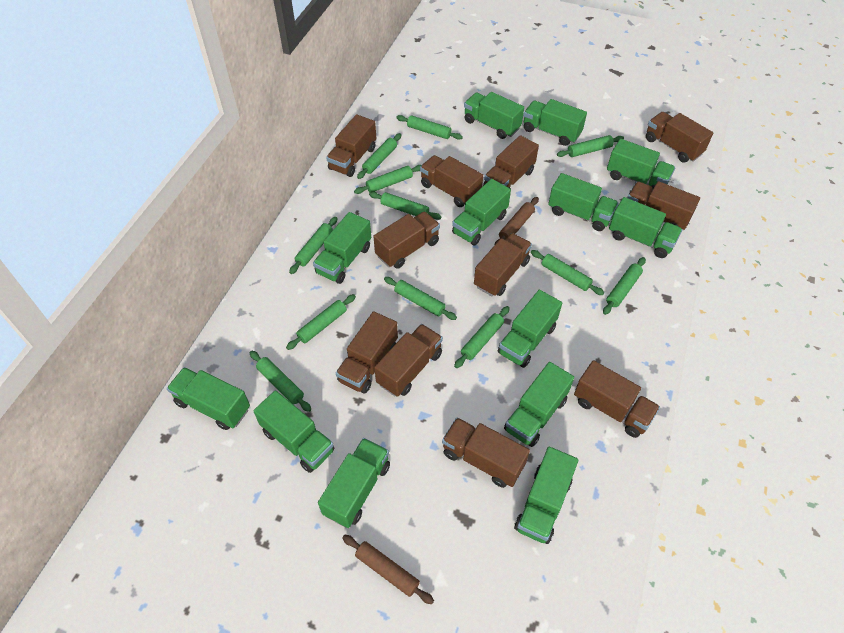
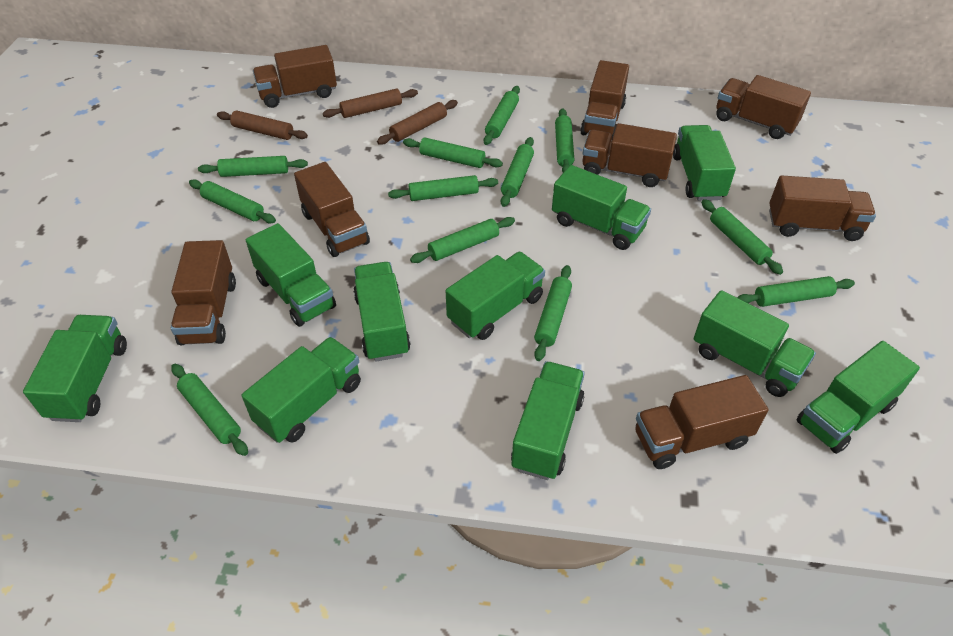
brown rolling pin: [342,535,434,604] [495,197,539,244] = 2 -> [217,110,308,140] [323,88,418,118] [377,100,458,145] = 3
brown truck: [326,114,376,177] [336,311,398,393] [373,211,440,269] [374,324,443,397] [420,155,483,207] [442,418,530,488] [474,233,532,296] [483,135,539,189] [574,360,660,438] [627,181,700,230] [646,112,713,162] = 11 -> [171,240,236,345] [253,45,337,108] [294,162,370,257] [580,60,629,139] [582,123,677,187] [635,375,768,469] [716,75,811,139] [769,175,876,241] = 8
green truck: [167,367,250,430] [253,390,334,473] [313,212,371,284] [318,438,390,528] [452,179,511,246] [464,92,524,139] [498,290,562,368] [504,362,574,447] [514,447,578,544] [523,99,587,146] [548,173,618,231] [607,139,676,190] [609,197,683,258] = 13 -> [23,315,127,422] [242,337,361,443] [246,223,336,327] [353,262,411,362] [446,252,545,340] [511,361,585,480] [552,165,651,250] [673,125,736,201] [693,290,816,397] [797,341,920,454] = 10

